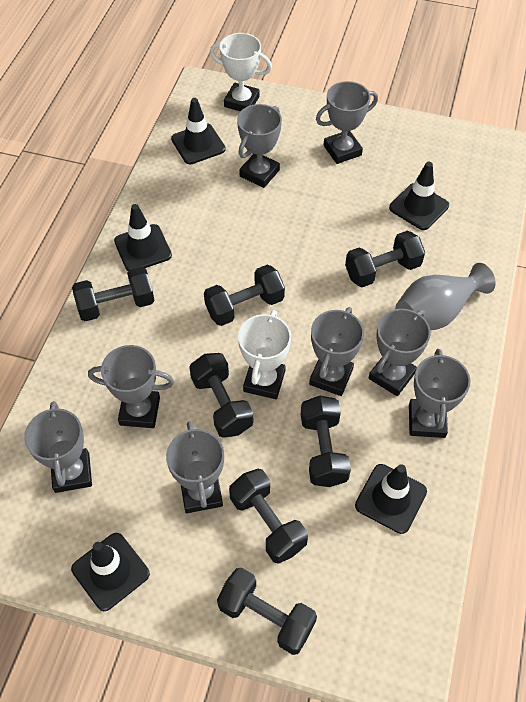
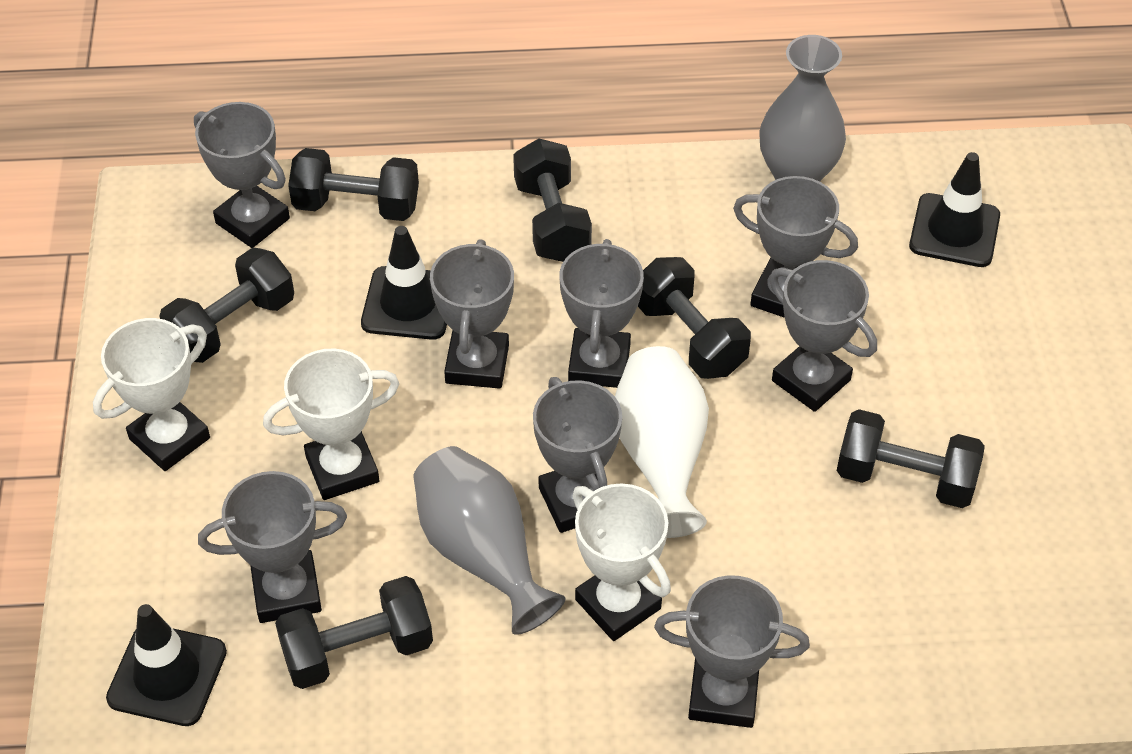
black dumbbell: [72,267,155,321] [189,353,253,438] [204,265,285,326] [217,567,317,655] [229,469,308,564] [301,396,351,487] [345,231,425,287] = 7 -> [159,248,294,363] [275,576,433,689] [288,148,419,221] [513,138,592,262] [638,257,751,379] [837,409,985,508] = 6
black traffic cone: [71,533,150,611] [114,204,172,271] [171,98,226,165] [355,464,427,534] [389,162,449,230] = 5 -> [106,604,227,726] [361,226,447,340] [909,152,1000,267] = 3
grey vase: [395,263,495,330] = 1 -> [413,446,566,635] [759,35,846,182] = 2
white trophy: [210,33,272,112] [238,310,291,399] = 2 -> [93,318,210,471] [263,348,399,500] [573,483,671,641] = 3
white vase: none = 0 -> [615,346,709,538] = 1

